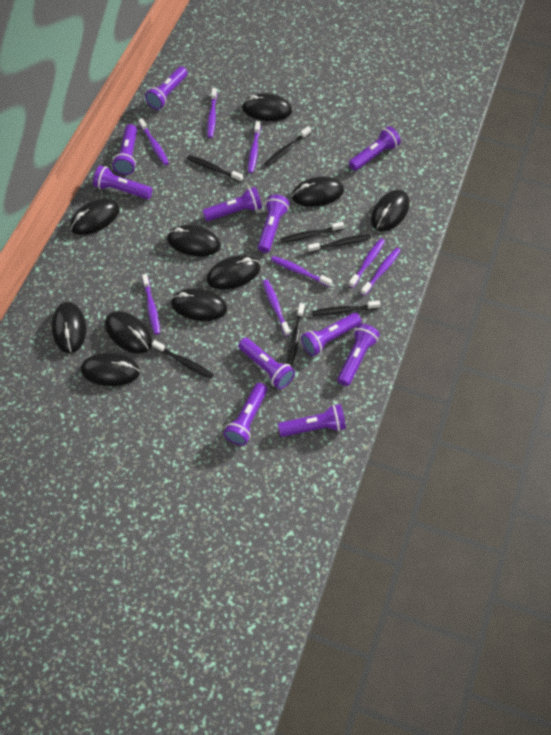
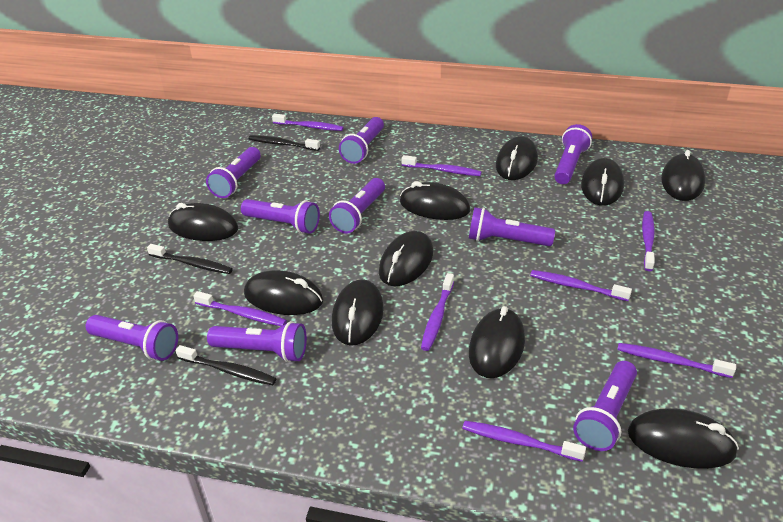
black toothbrush: [152,340,214,379] [187,155,243,182] [264,126,311,166] [280,222,344,243] [286,303,305,366] [308,234,371,253] [312,300,380,316] = 7 -> [147,244,233,274] [176,345,277,385] [249,135,320,151] = 3
purple flashlight: [93,165,152,199] [112,124,137,175] [145,66,188,110] [202,187,262,221] [224,383,268,446] [238,338,295,389] [258,194,290,253] [278,404,346,437] [301,313,361,356] [337,323,380,386] [349,126,401,171] = 11 -> [86,315,178,361] [206,147,261,198] [207,321,307,362] [241,199,320,234] [329,178,385,234] [339,117,384,164] [469,207,555,246] [554,124,592,184] [573,361,637,451] = 9

